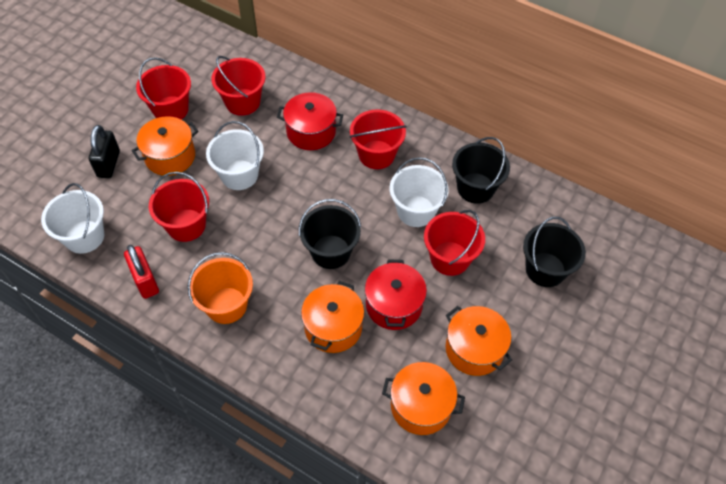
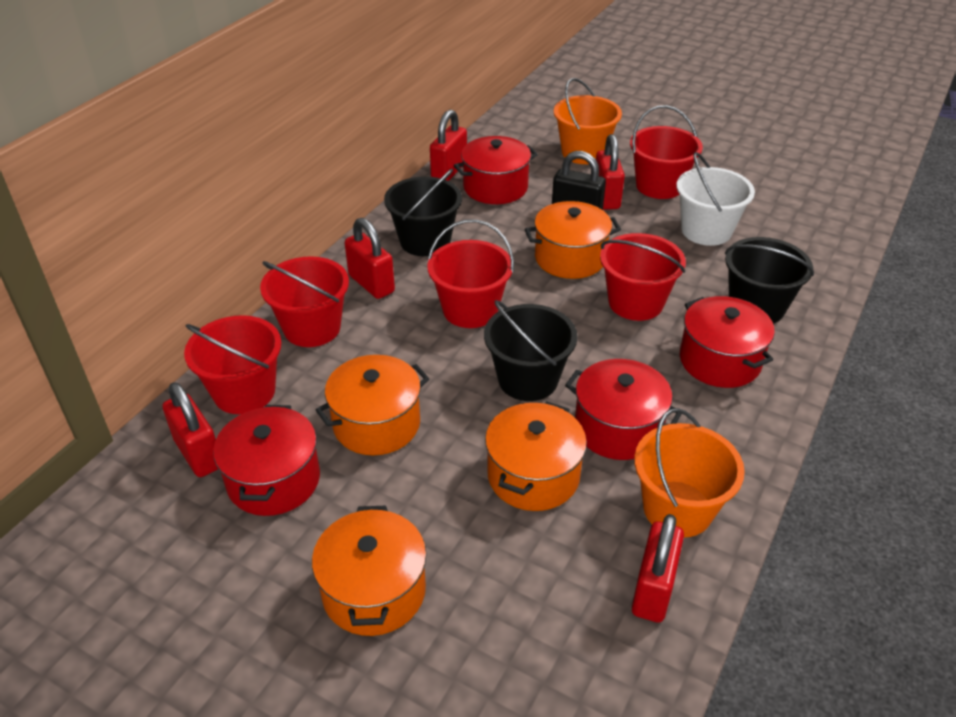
orange bucket: [188,252,253,324] = 1 -> [554,78,622,164] [634,408,745,538] = 2
red padlock: [124,245,159,299] = 1 -> [163,382,218,477] [345,218,395,299] [430,110,467,181] [596,134,625,210] [632,514,684,623] = 5
red pot: [277,92,343,150] [365,259,427,330] = 2 -> [213,405,320,516] [454,136,538,204] [565,359,682,460] [680,296,775,388] = 4
white bucket: [41,183,104,254] [206,121,264,190] [390,157,449,227] = 3 -> [677,152,755,246] = 1

